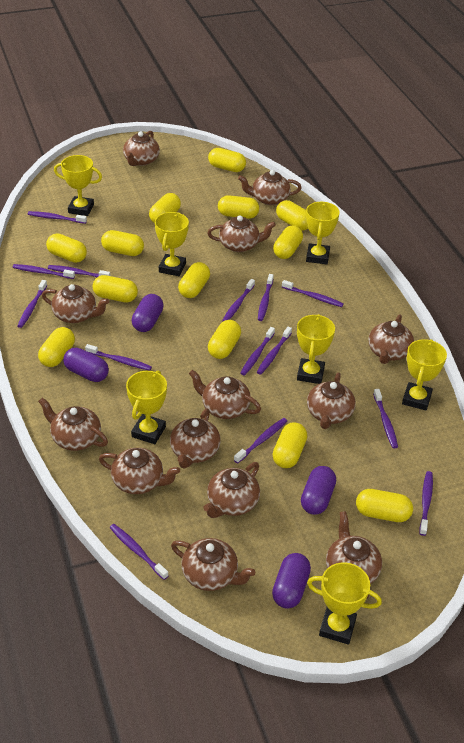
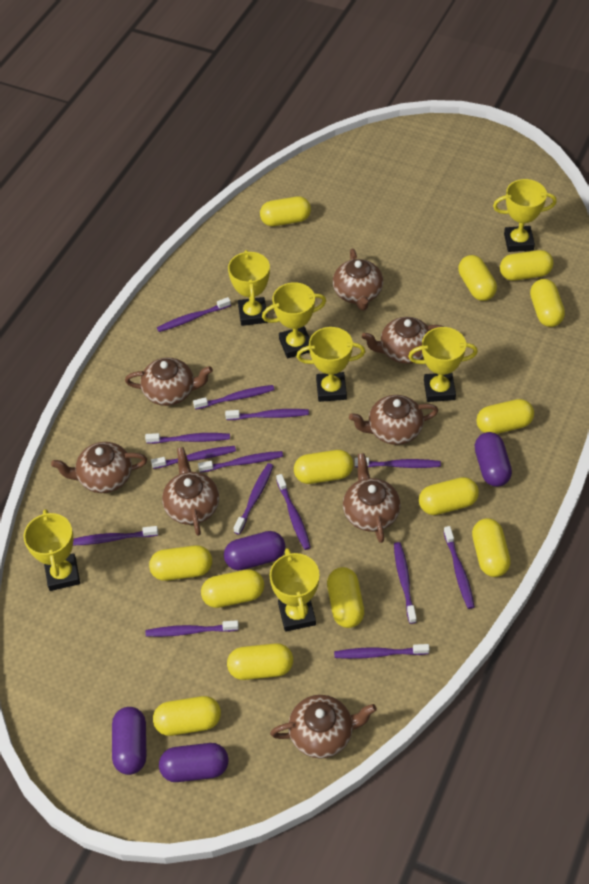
brown teapot: [38,398,108,451] [42,284,109,323] [99,448,180,494] [123,131,160,166] [170,409,220,469] [171,538,255,591] [189,370,261,419] [203,462,260,518] [207,215,276,252] [238,170,302,205] [307,373,356,429] [326,511,382,598] [368,314,414,364] = 13 -> [51,442,147,493] [125,357,213,406] [162,447,219,536] [270,695,377,759] [333,249,383,311] [343,453,401,543] [349,395,438,445] [362,317,443,364] = 8

